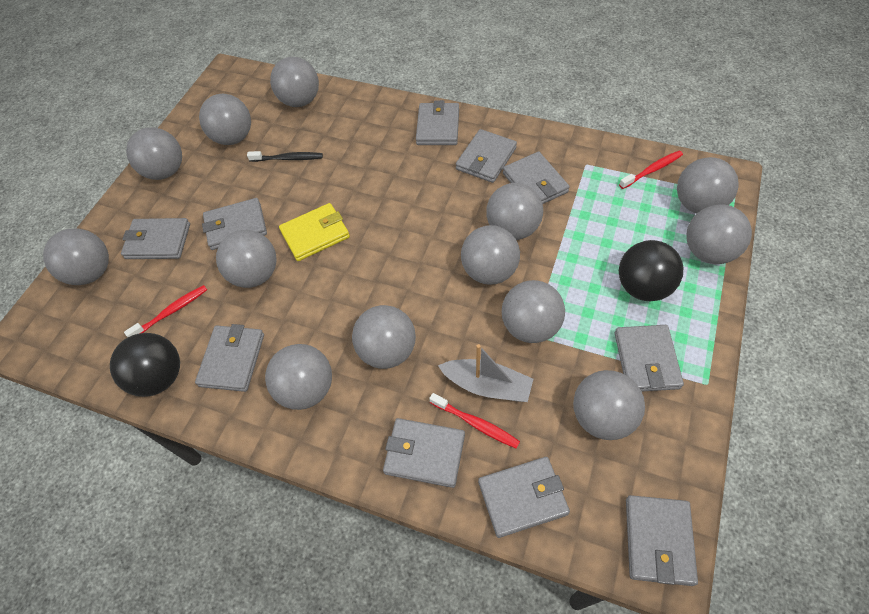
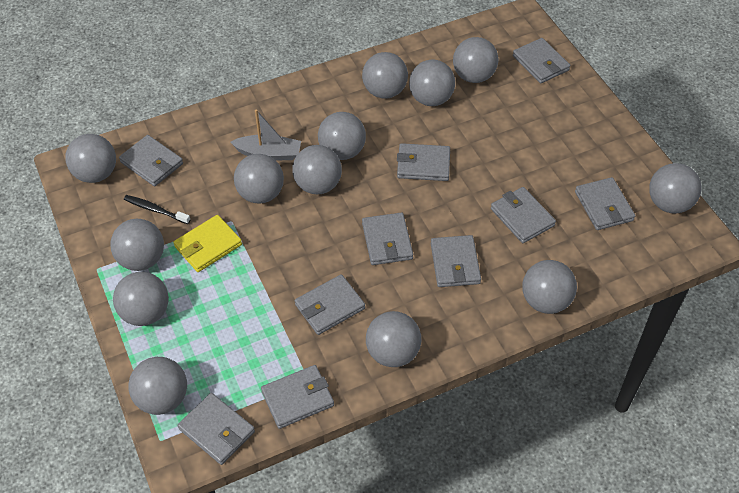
black ball: [110,333,180,397] [619,240,683,301] = 2 -> none = 0
red toothbrush: [124,285,207,337] [429,393,520,449] [619,151,683,189] = 3 -> none = 0

